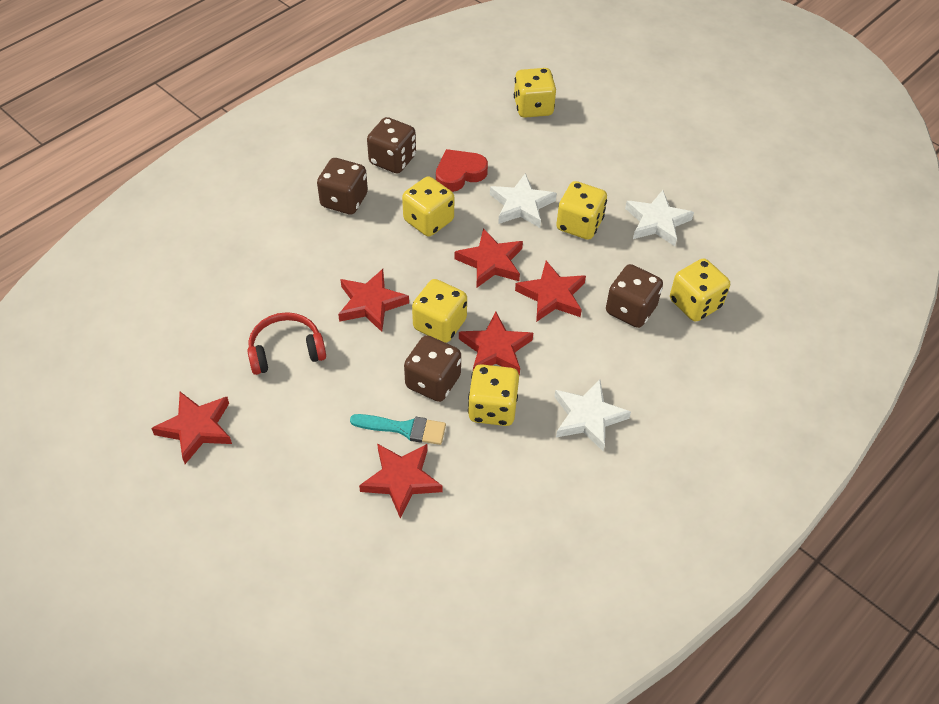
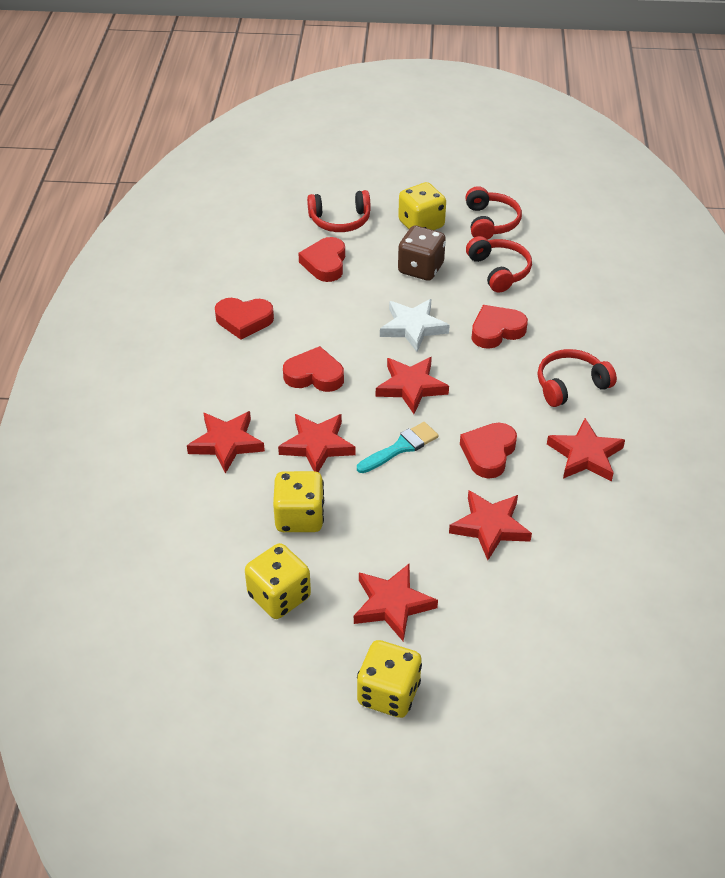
brown dice: [317,158,368,215] [367,117,416,173] [404,335,461,402] [606,264,663,328] = 4 -> [398,226,446,281] = 1
red headphones: [247,312,326,375] = 1 -> [307,190,371,232] [466,186,522,240] [466,236,532,293] [538,349,617,407] = 4
red heart: [436,149,488,192] = 1 -> [215,298,274,340] [283,346,344,392] [298,237,345,282] [460,423,517,479] [471,305,528,349] = 5
white star: [490,173,557,228] [554,379,631,451] [625,190,694,246] = 3 -> [380,299,450,352] = 1
yellow dice: [402,176,454,236] [412,279,467,343] [468,364,519,426] [514,68,556,118] [556,181,607,240] [670,258,730,322] = 6 -> [245,543,311,619] [273,471,324,532] [357,640,422,718] [398,182,446,230] = 4

